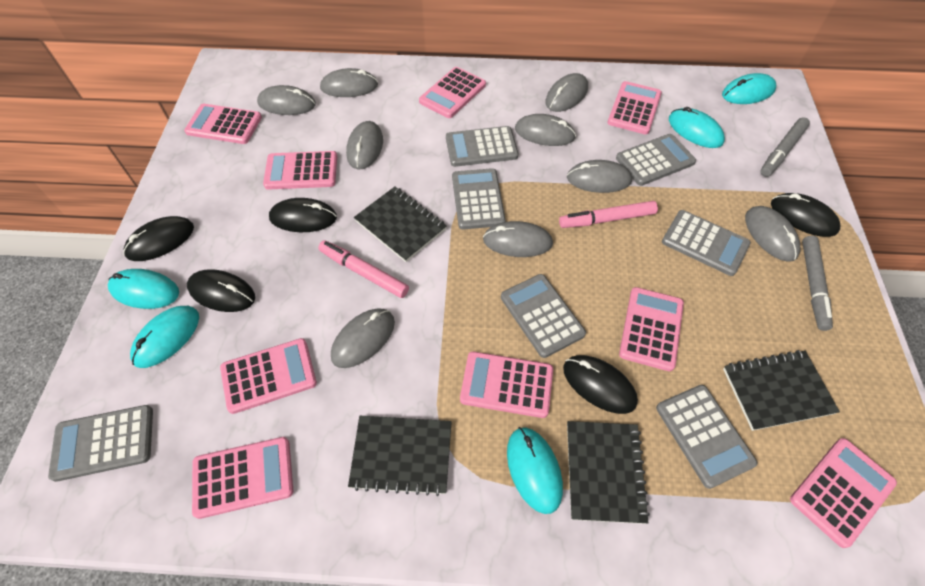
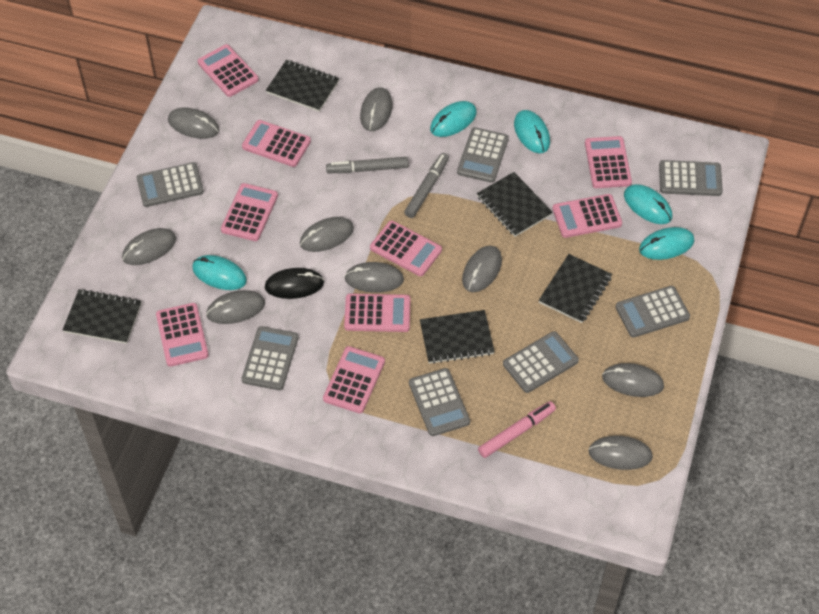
black mouse: [123,216,194,261] [187,269,255,312] [269,198,337,232] [563,355,638,414] [771,193,841,237] = 5 -> [265,268,324,299] = 1
black notebook: [348,416,452,496] [354,187,447,262] [567,421,650,524] [723,350,840,431] = 4 -> [63,289,142,344] [266,60,339,112] [420,310,495,364] [477,172,553,237] [539,254,612,323] = 5
pink marker: [318,240,409,298] [559,201,658,228] = 2 -> [478,401,556,458] = 1

